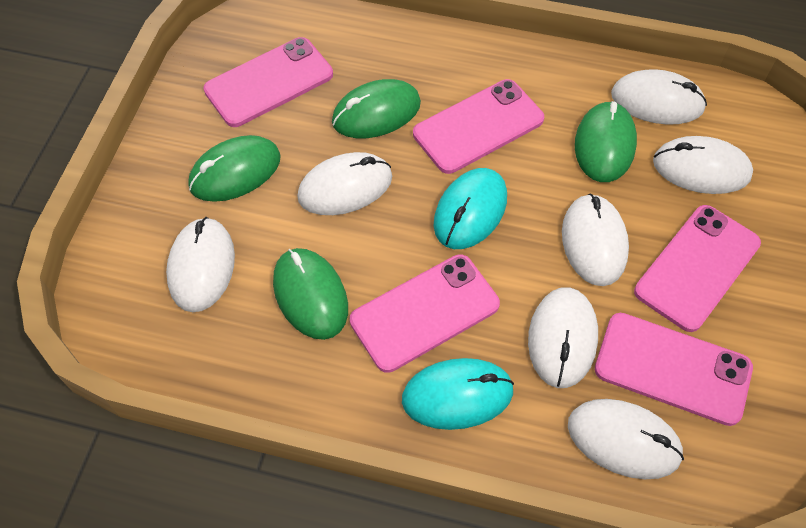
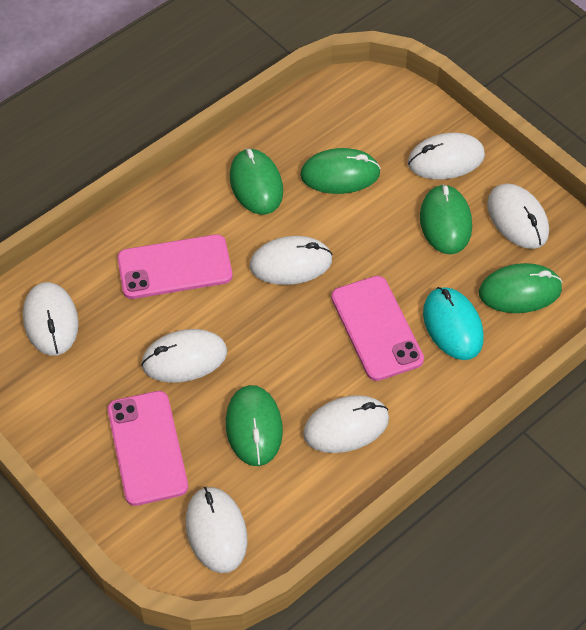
green mouse: [188,135,281,202] [273,248,348,340] [332,79,421,138] [575,101,637,182] = 4 -> [226,385,283,466] [230,149,283,215] [300,148,381,194] [420,184,472,254] [479,263,563,313] = 5
pink phone: [203,37,333,127] [350,254,500,373] [413,79,544,174] [595,313,753,426] [634,205,761,332] = 5 -> [108,391,188,506] [117,234,232,299] [331,276,424,381] = 3
turquoise mouse: [402,358,514,430] [434,168,507,249] = 2 -> [423,287,484,360] = 1

